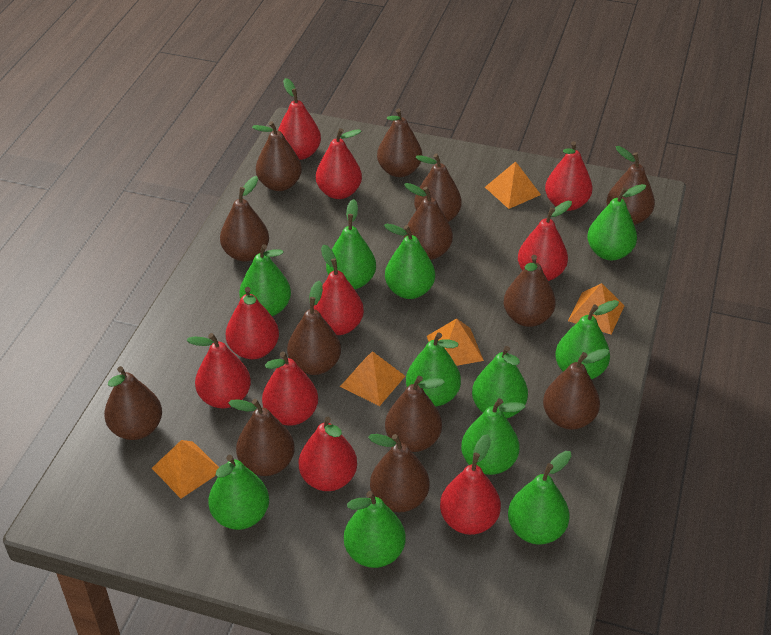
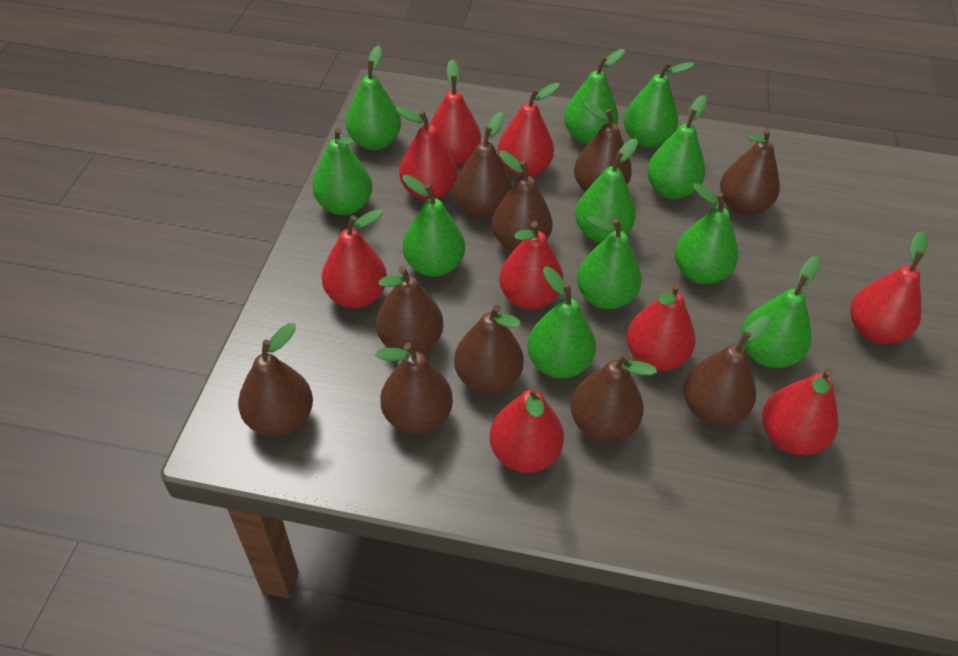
brown pear: [104,366,162,440] [220,176,269,261] [228,399,295,476] [252,121,302,191] [287,281,341,375] [368,434,429,512] [377,109,422,177] [385,376,445,452] [404,183,453,260] [414,154,462,222] [504,255,556,327] [543,349,609,430] [606,146,655,225] = 13 -> [238,323,313,436] [376,266,443,353] [376,343,453,434] [454,112,512,218] [454,305,524,394] [492,150,553,251] [571,353,657,442] [574,102,632,192] [683,316,770,426] [720,128,780,215] = 10
orange pyramid: [152,440,219,499] [340,351,405,406] [427,318,484,366] [485,161,541,209] [568,283,625,334] = 5 -> none = 0
red pear: [187,333,251,408] [226,287,279,359] [262,351,318,426] [278,78,321,160] [299,417,357,491] [314,245,364,335] [316,128,362,199] [440,434,501,535] [518,201,572,281] [545,141,592,211] = 10 -> [322,209,387,308] [396,107,457,201] [429,59,481,165] [490,385,564,473] [498,83,560,177] [499,221,564,310] [627,283,695,371] [762,368,838,455] [850,231,928,344] = 9

